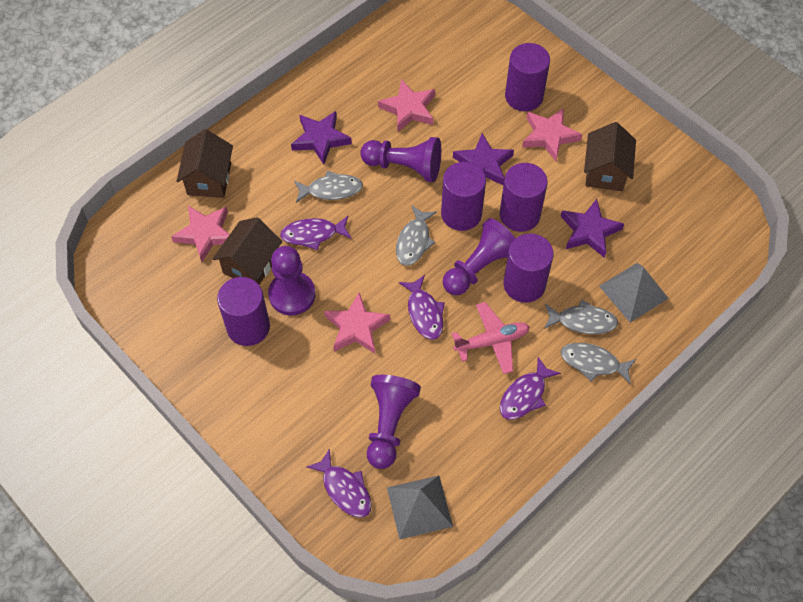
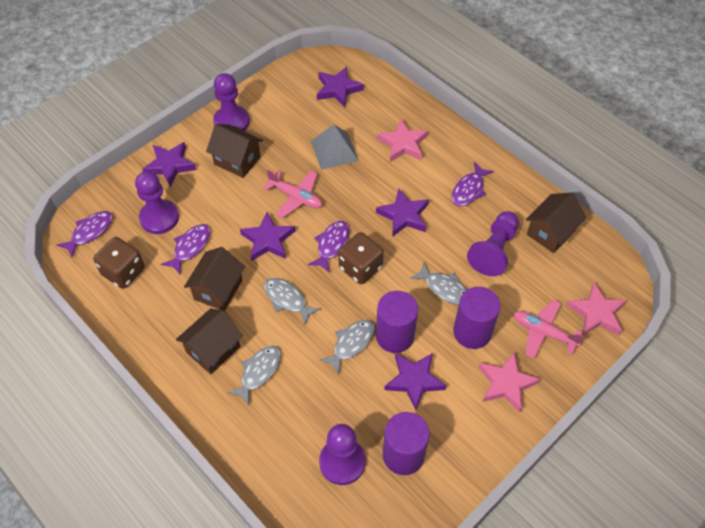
brown dice: none = 0 -> [93,237,145,289] [338,232,384,284] = 2
brown house: [177,129,233,198] [213,217,282,285] [584,122,636,191] = 3 -> [176,308,243,374] [184,247,245,311] [206,124,263,178] [526,193,586,253] = 4
grey pyramid: [387,476,453,540] [599,263,669,322] = 2 -> [311,124,359,170] = 1
pink plane: [452,302,530,374] = 1 -> [263,170,322,218] [514,300,584,359] = 2
pink star: [171,206,230,262] [324,293,390,354] [378,79,435,132] [522,108,583,161] = 4 -> [377,119,428,162] [479,353,540,412] [567,283,627,336] = 3
purple cylinder: [217,277,270,346] [441,162,486,231] [500,163,548,232] [503,233,554,303] [505,43,550,111] = 5 -> [376,291,418,353] [383,412,430,475] [453,287,501,349] = 3
purple star: [291,111,352,164] [453,133,514,185] [561,199,624,258] = 3 -> [142,142,196,187] [240,212,295,261] [317,66,364,107] [376,188,429,237] [384,353,447,410] = 5

